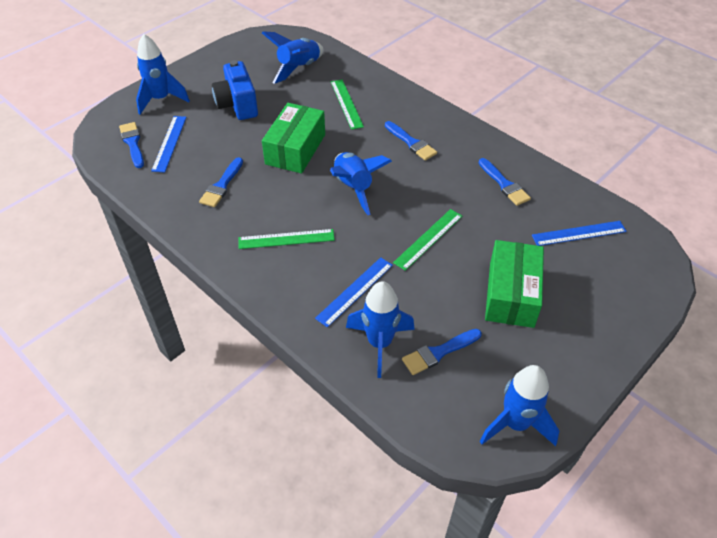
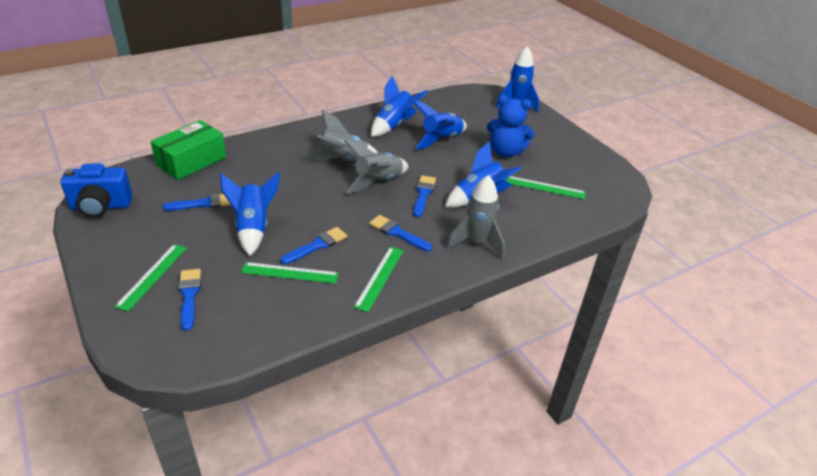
blue ruler: [151,116,187,172] [315,257,393,327] [532,221,627,246] = 3 -> none = 0
blue teddy bear: none = 0 -> [487,95,535,157] = 1
green box: [262,103,325,174] [485,240,544,328] = 2 -> [150,120,226,180] = 1
green ruler: [238,229,335,249] [331,80,364,130] [393,209,462,271] = 3 -> [114,244,187,312] [241,262,339,284] [354,247,404,312] [507,176,586,199] = 4
grey rocket: none = 0 -> [305,109,378,162] [344,140,409,194] [447,175,505,260] = 3

